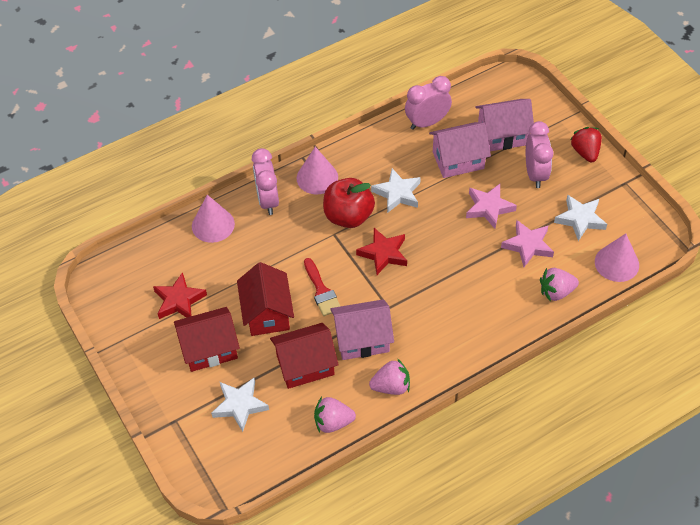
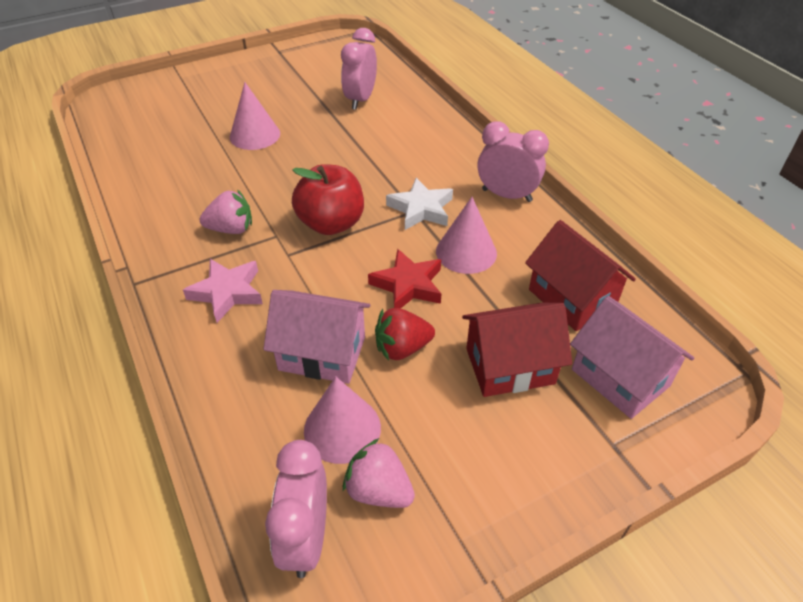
pink house: [330,299,394,360] [429,122,491,178] [475,99,534,151] = 3 -> [263,290,370,384] [570,296,694,419] = 2
pink star: [466,184,517,229] [501,220,554,267] = 2 -> [183,259,263,323] = 1
pink strawberry: [314,397,356,433] [369,358,410,395] [540,268,579,302] = 3 -> [199,189,252,234] [343,438,415,508] = 2
red brush: [304,258,340,316] = 1 -> none = 0
red house: [174,307,240,372] [237,262,294,336] [270,323,339,389] = 3 -> [462,303,572,397] [525,220,636,331] = 2
red star: [153,272,207,319] [356,228,407,275] = 2 -> [368,249,441,309] = 1
white star: [211,378,269,432] [371,168,421,213] [554,195,607,241] = 3 -> [386,178,453,230] = 1

